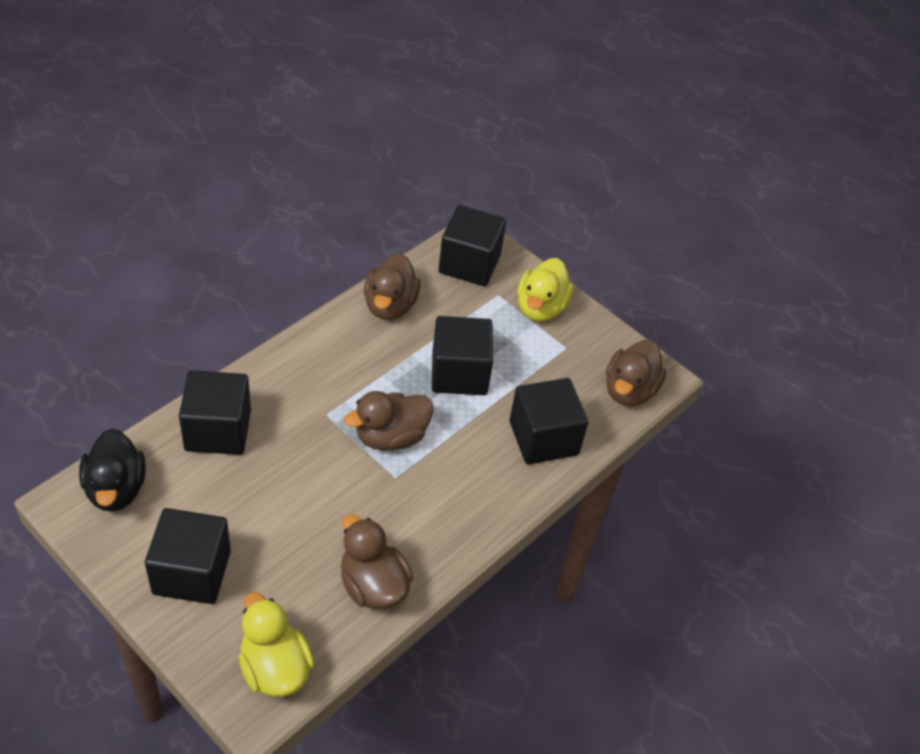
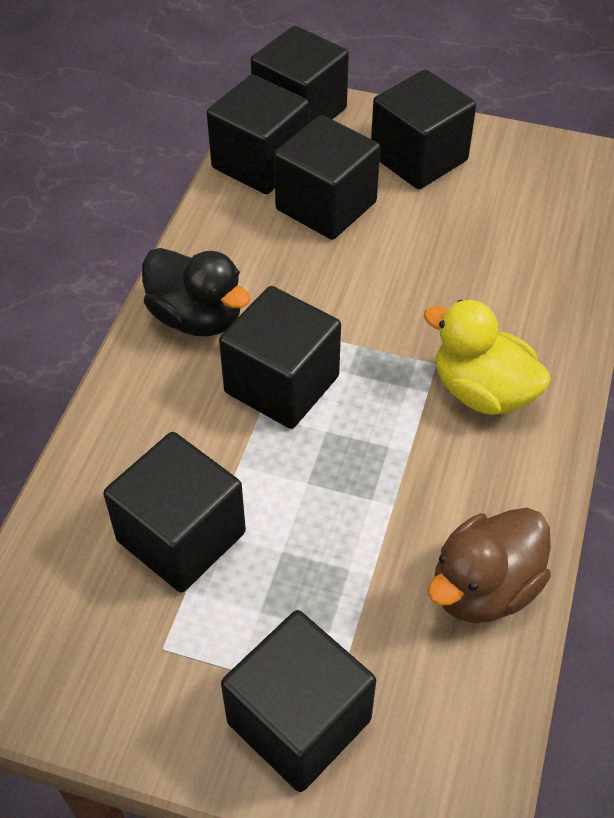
black cube: [145,508,231,604] [179,370,251,455] [432,316,493,395] [439,205,506,286] [509,378,588,464] = 5 -> [103,432,246,593] [207,74,309,194] [219,286,341,429] [221,610,376,792] [251,26,349,123] [274,115,380,240] [371,69,476,189] = 7
brown duck: [341,514,413,609] [344,391,434,450] [364,253,421,320] [606,340,666,406] = 4 -> [428,508,551,623] = 1
yellow duck: [239,592,315,697] [517,258,574,322] = 2 -> [424,300,551,415] = 1

